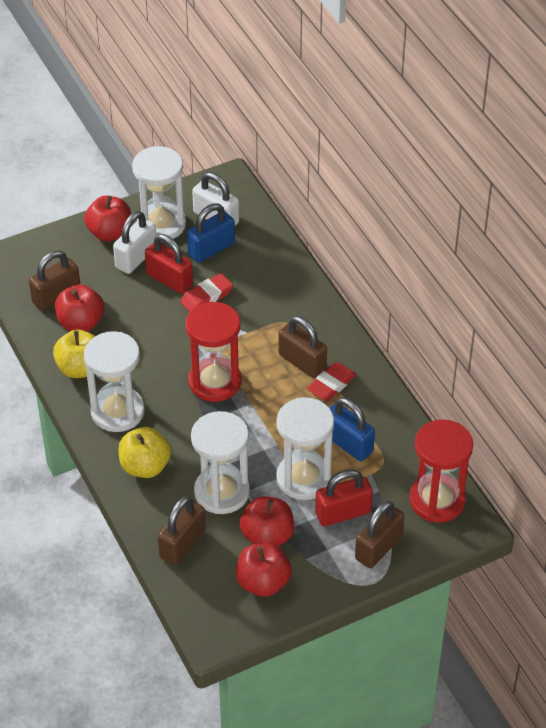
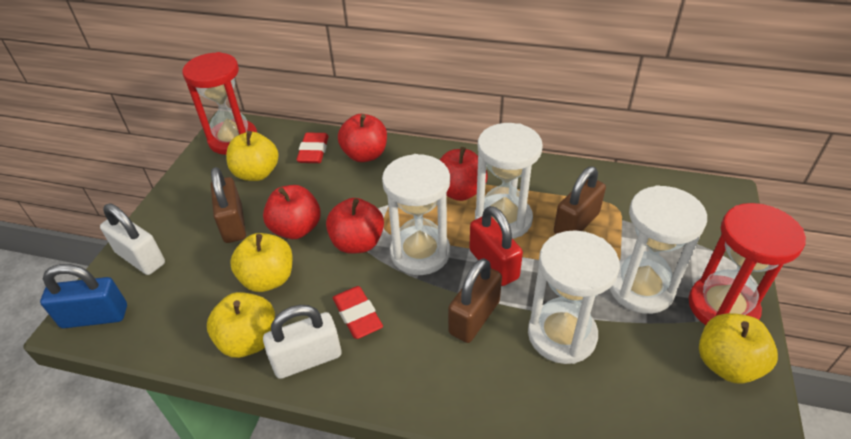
blue padlock: [187,203,235,263] [330,398,375,461] = 2 -> [40,264,127,328] = 1
brown padlock: [29,251,80,311] [158,496,205,565] [279,316,327,378] [355,501,404,568] = 4 -> [211,167,246,243] [448,258,502,343] [554,166,606,234] = 3
red padlock: [145,234,193,294] [315,469,373,526] = 2 -> [469,206,523,286] = 1
yellow apple: [53,329,95,378] [119,427,171,478] = 2 -> [207,292,275,358] [226,131,279,181] [230,233,292,292] [699,313,778,384] = 4

